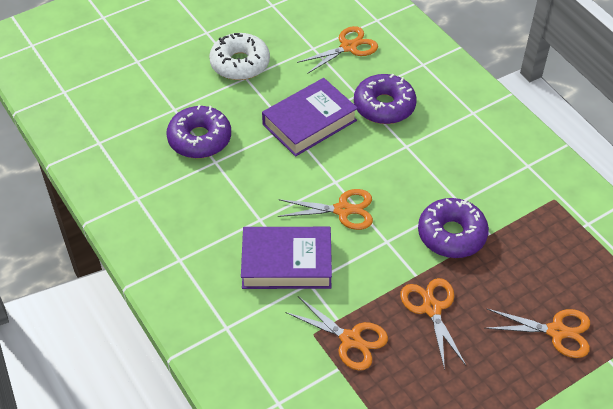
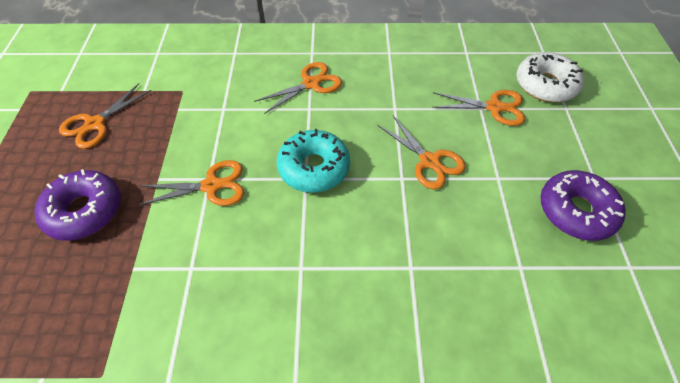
purple book: [241,227,332,289] [262,78,358,157] = 2 -> none = 0
purple donut: [166,105,231,158] [354,73,417,124] [418,198,489,258] = 3 -> [34,169,121,241] [540,170,626,241] = 2
turquoise donut: none = 0 -> [277,129,350,193] = 1

